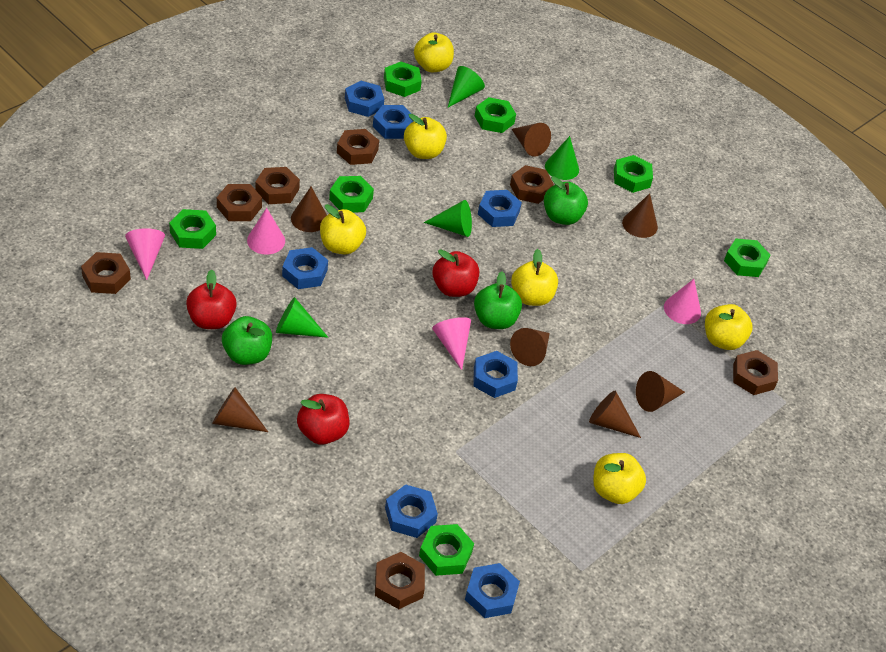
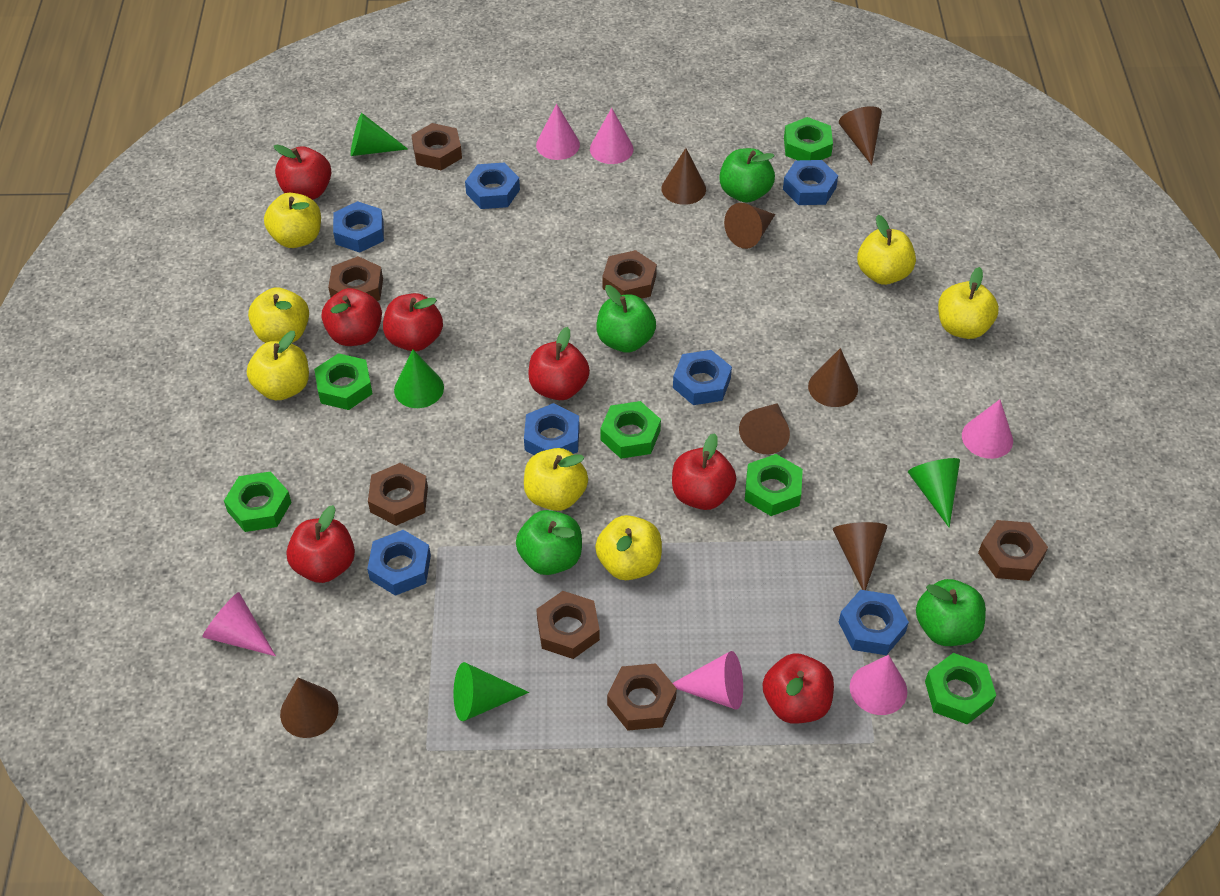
green apple: [222,316,272,365] [474,271,522,329] [544,176,588,225] = 3 -> [516,510,582,575] [596,285,656,353] [719,148,775,203] [916,579,986,646] = 4
green nut: [169,209,216,249] [329,176,374,213] [384,62,422,97] [419,524,474,576] [475,97,516,133] [614,155,653,193] [724,239,770,277] = 7 -> [224,471,291,532] [314,353,373,410] [600,401,661,459] [745,454,803,516] [784,117,833,160] [925,653,996,724] = 6
pink cone: [125,228,165,280] [247,208,285,255] [432,317,471,370] [664,279,701,324] = 4 -> [202,592,276,656] [536,104,580,160] [590,108,633,164] [673,651,743,710] [850,655,907,715] [962,399,1013,459] = 6
red apple: [186,269,237,329] [297,394,349,445] [432,249,479,297] = 3 -> [274,145,331,200] [286,505,355,583] [322,288,382,346] [383,293,443,351] [528,327,590,400] [672,433,736,510] [763,653,834,724] = 7
yellow apple: [320,204,366,254] [404,114,447,159] [414,32,454,72] [511,249,558,306] [593,453,646,504] [705,304,753,350] = 6 -> [247,331,309,400] [248,287,309,343] [264,193,321,248] [524,448,588,511] [595,515,662,580] [857,215,916,285] [938,267,999,339] = 7

